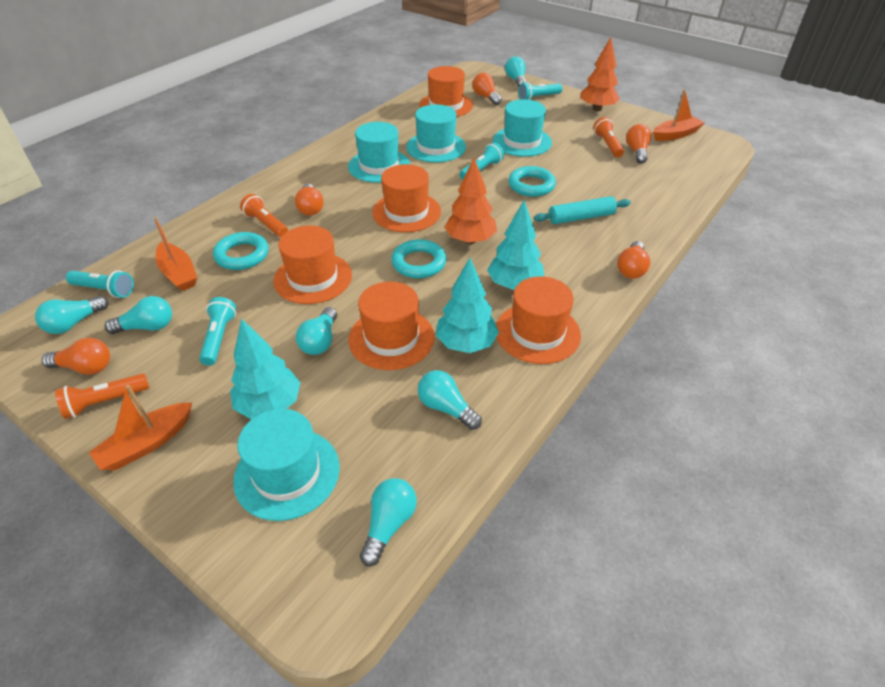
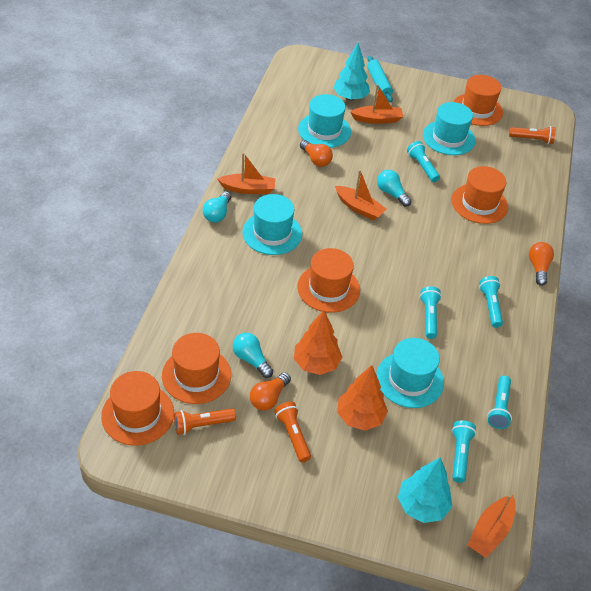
orange boat: [89,385,192,470] [154,217,197,291] [653,89,704,141] = 3 -> [217,152,276,194] [335,170,387,220] [350,84,403,124] [467,495,516,558] = 4
orange light bulb: [42,338,110,375] [295,184,324,216] [472,73,502,105] [617,241,651,279] [626,124,652,164] = 5 -> [250,372,291,411] [300,140,333,167] [529,242,554,286] = 3
turquoise flashlight: [66,270,134,298] [199,297,236,366] [459,142,504,180] [518,82,562,100] = 4 -> [407,141,440,182] [420,286,442,339] [452,421,476,483] [479,276,503,328] [488,376,512,429] = 5
turquoise light bulb: [35,296,108,334] [104,296,172,334] [296,307,337,355] [360,478,417,566] [418,370,482,430] [505,56,526,87] = 6 -> [203,192,231,223] [233,333,273,378] [377,170,411,207] = 3
turquoise ring: [213,232,269,270] [391,239,446,278] [508,166,556,197] = 3 -> none = 0
turquoise tree: [230,318,301,419] [436,258,499,353] [487,200,544,290] = 3 -> [333,43,370,101] [398,457,452,523] = 2

